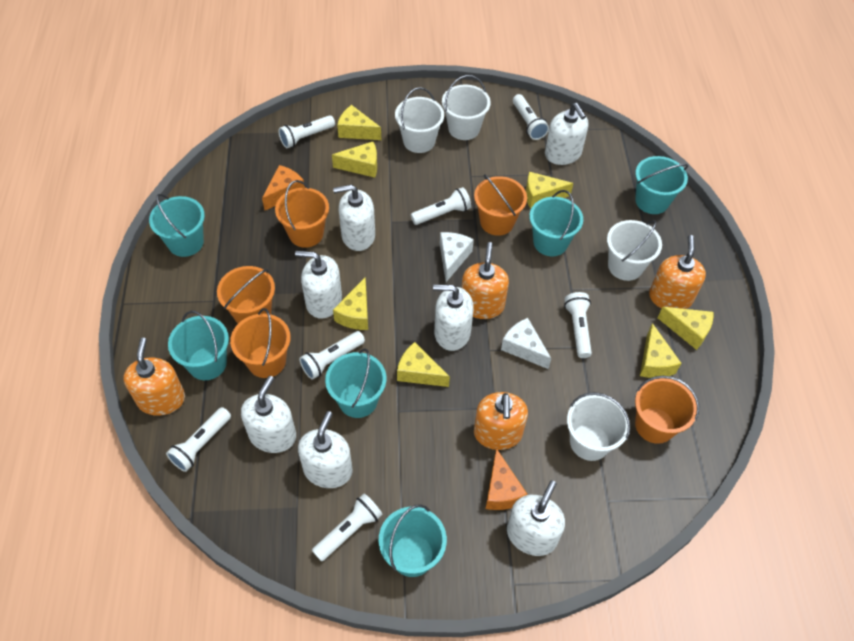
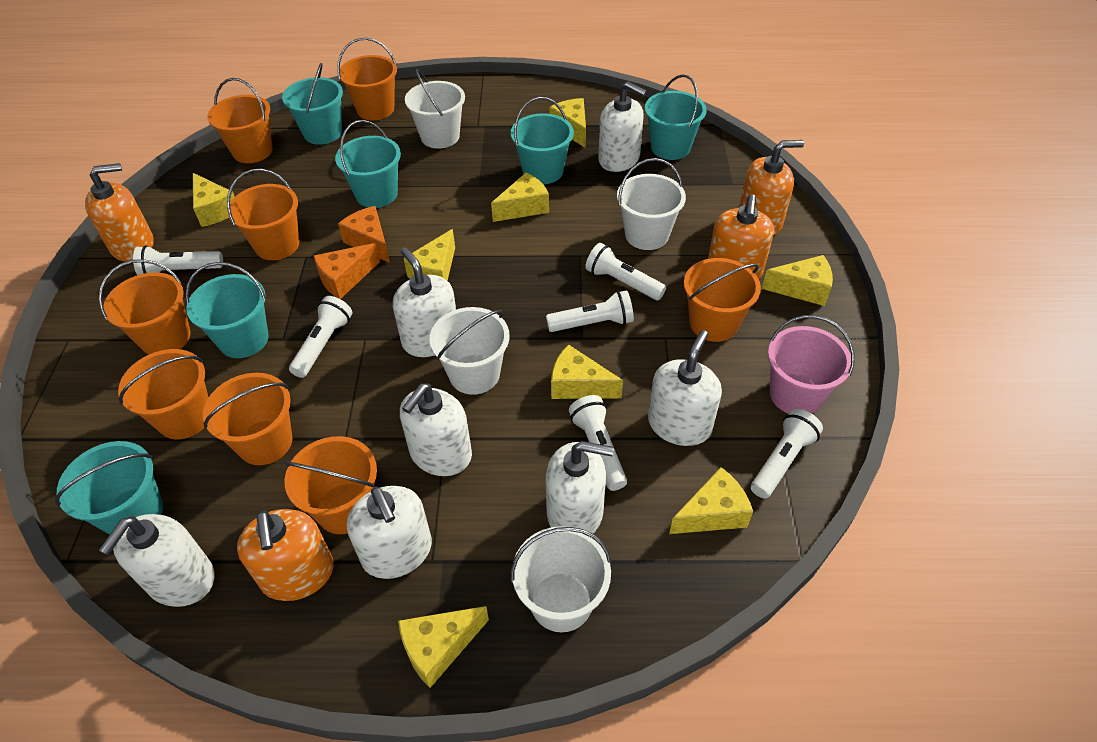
orange bucket: [217,266,275,323] [230,308,291,378] [275,180,329,248] [474,174,527,236] [635,376,699,444] = 5 -> [99,259,191,355] [118,349,209,439] [203,373,293,465] [207,78,273,163] [227,169,299,260] [283,436,377,534] [337,38,397,120] [684,258,761,342] = 8
pink bucket: none = 0 -> [768,315,855,414] = 1
white cheese: [440,232,474,282] [501,318,552,369] = 2 -> none = 0
white flashlight: [166,407,231,472] [278,115,335,148] [299,331,365,380] [312,494,383,561] [411,187,471,225] [513,94,549,140] [564,292,592,358] = 7 -> [133,245,223,275] [289,296,352,378] [546,290,634,332] [569,395,627,491] [585,243,666,300] [751,409,823,499] = 6
yellow cheese: [332,142,377,178] [333,278,368,330] [337,105,381,140] [397,342,450,387] [526,172,574,209] [640,323,681,378] [658,307,713,350] = 7 -> [193,173,235,227] [398,606,489,688] [404,229,455,281] [491,172,549,222] [549,98,586,148] [551,345,623,399] [669,467,753,534] [762,255,833,306] = 8

